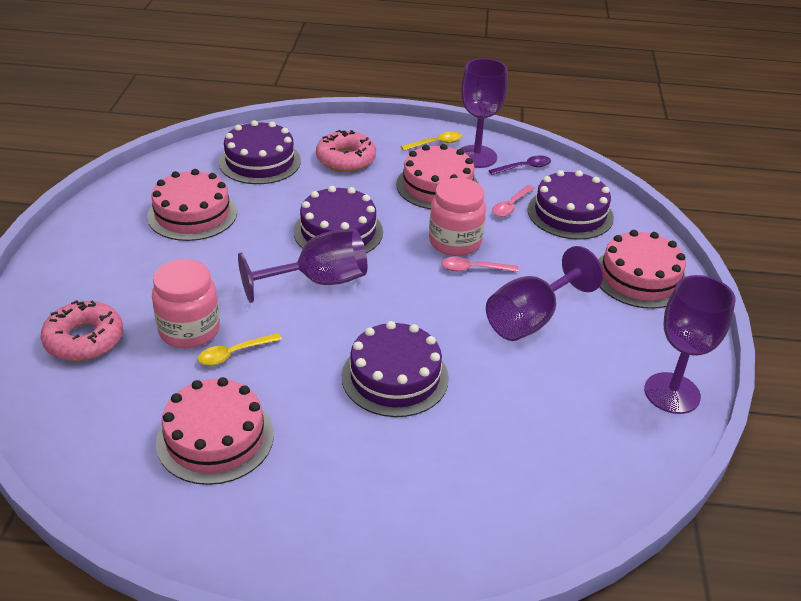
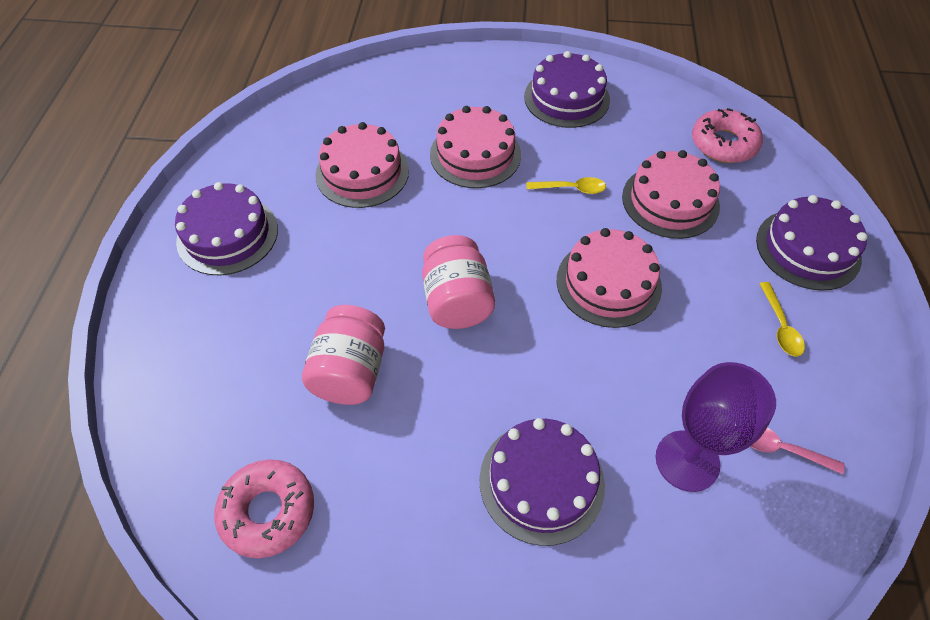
pink spoon: [441,257,519,272] [492,185,535,217] = 2 -> [751,428,845,474] = 1
purple goblet: [238,229,367,303] [460,58,508,168] [486,246,603,341] [644,275,735,414] = 4 -> [656,362,776,492] = 1
purple spoon: [489,156,551,175] = 1 -> none = 0

